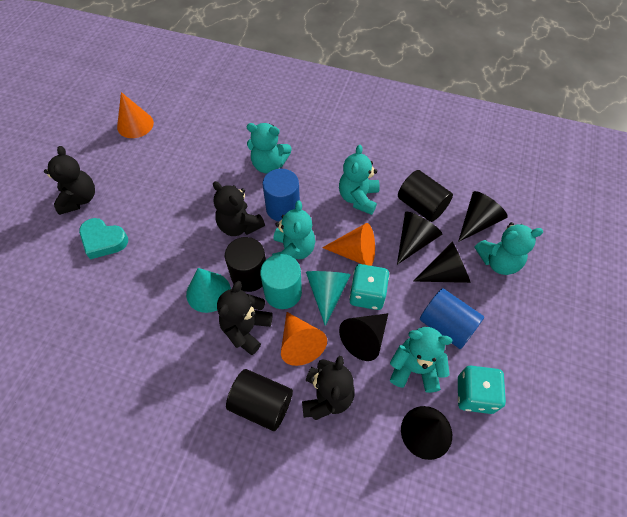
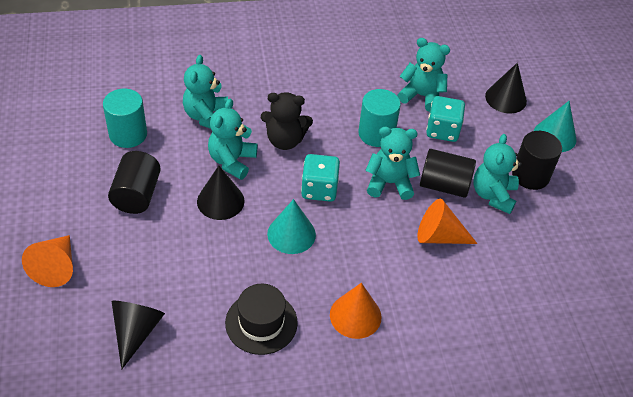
black cone: [339,313,388,361] [397,212,442,265] [401,406,452,460] [413,241,471,283] [458,191,508,242] = 5 -> [111,301,165,370] [197,165,244,220] [485,63,527,113] = 3
black hat: none = 0 -> [225,284,298,355] = 1
black teddy bear: [44,146,95,215] [213,181,265,236] [217,281,273,355] [302,356,355,420] = 4 -> [261,92,313,150] = 1
blue cylinder: [262,169,300,221] [420,288,484,349] = 2 -> none = 0
turquoise cylinder: [260,254,302,309] = 1 -> [103,89,147,148] [358,89,401,147] = 2
turquoise heart: [79,218,128,259] = 1 -> none = 0

